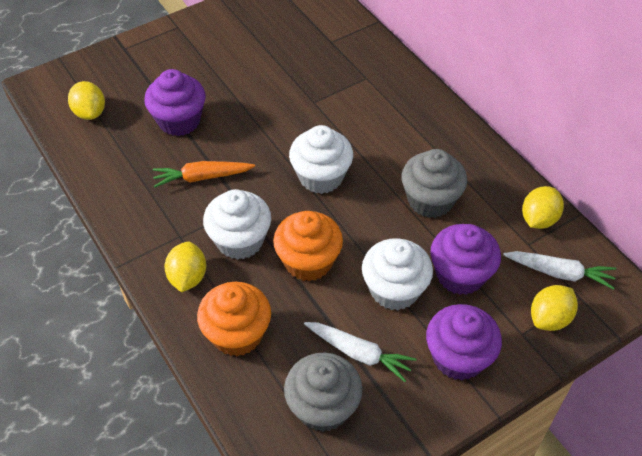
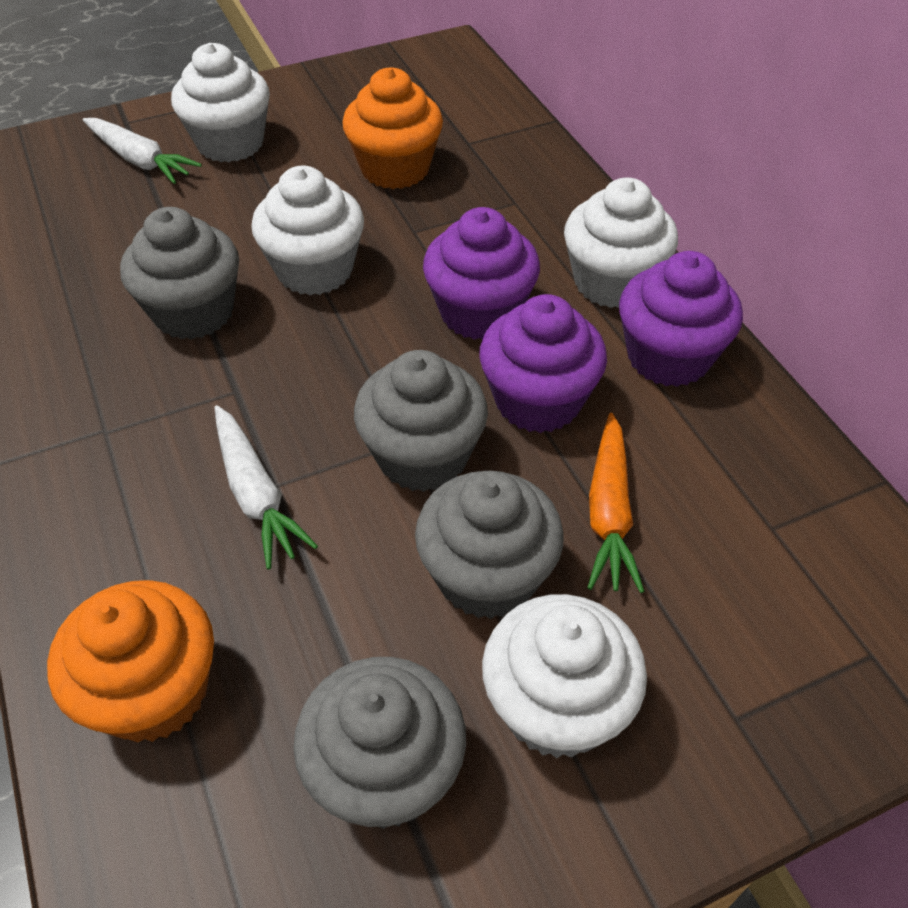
grey cupcake: [284,353,363,432] [401,149,467,218] = 2 -> [120,207,239,340] [293,657,466,829] [354,350,488,492] [415,471,564,619] = 4
white cupcake: [203,189,271,260] [289,125,353,194] [362,238,433,310] = 3 -> [171,43,270,162] [251,166,364,295] [482,594,647,758] [564,177,678,308] = 4
yellow lemon: [68,81,105,120] [164,242,206,292] [522,186,564,229] [531,285,578,331] = 4 -> none = 0

